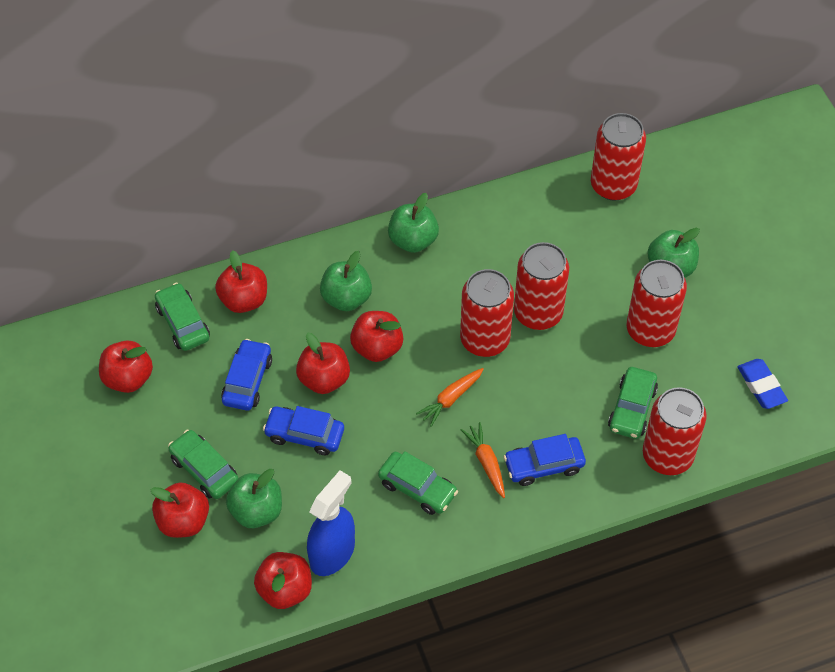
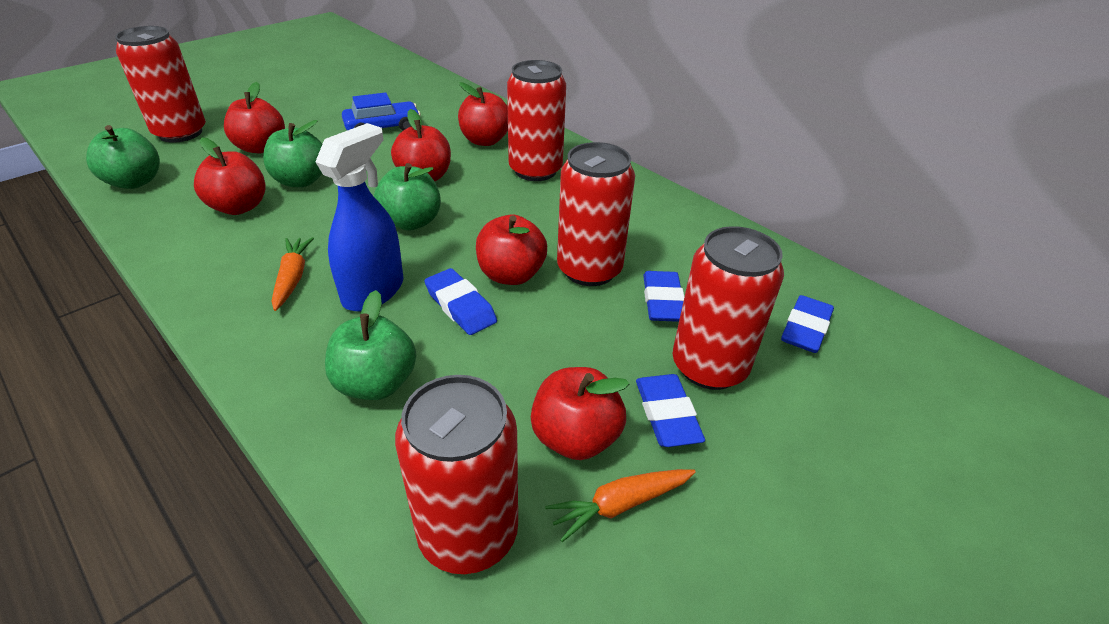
blue car: [221,339,272,411] [263,406,344,455] [503,434,586,486] = 3 -> [342,92,421,131] = 1
blue eraser: [737,359,788,409] = 1 -> [424,268,497,335] [636,374,705,447] [643,271,684,322] [781,295,834,353] = 4
green car: [155,283,210,351] [168,430,239,499] [378,451,458,515] [608,367,658,439] = 4 -> none = 0

